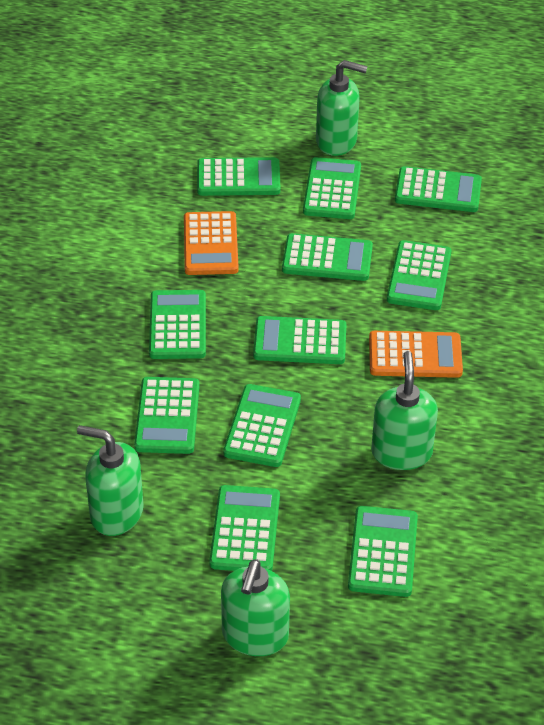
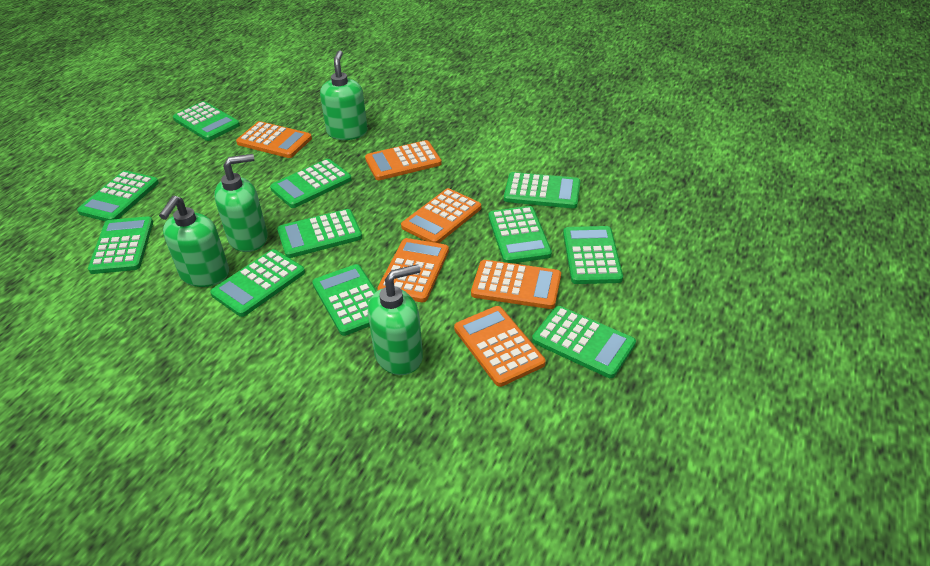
orange calculator: [184,211,239,275] [369,331,463,378] = 2 -> [236,121,312,158] [365,140,442,180] [377,238,449,302] [401,188,481,243] [454,306,546,387] [471,260,561,309] = 6

